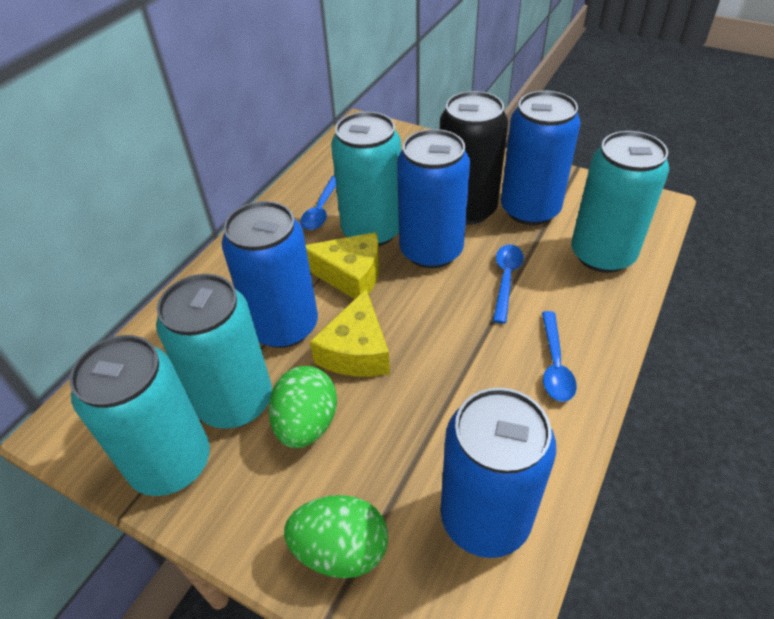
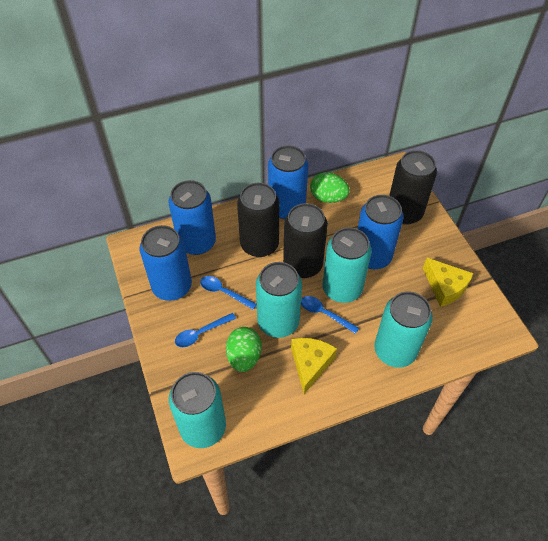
black can: [440,91,508,225] = 1 -> [237,183,279,257] [283,203,328,278] [389,150,437,225] = 3

